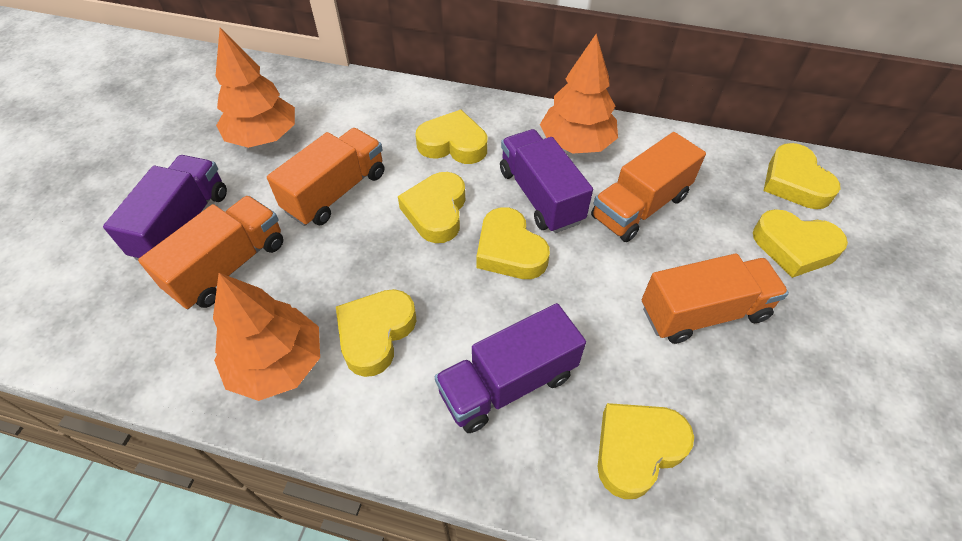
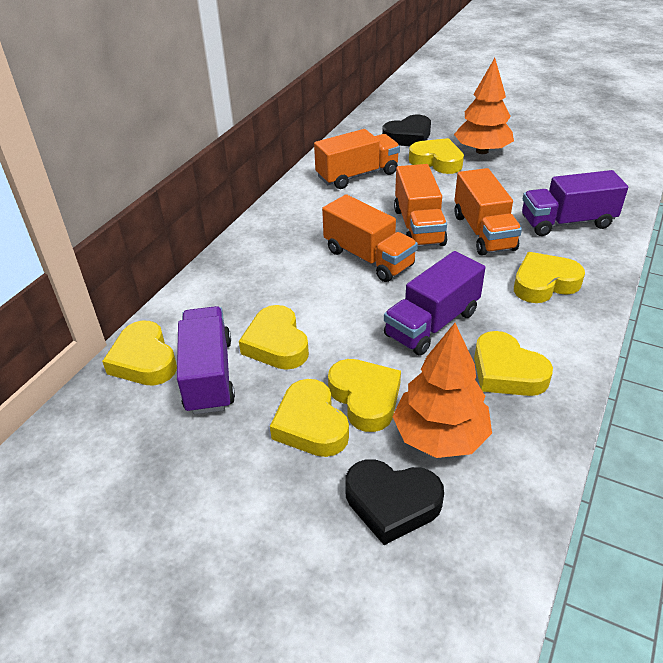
black heart: none = 0 -> [345,459,444,545] [382,115,431,146] = 2
orange tree: [213,273,320,401] [216,28,295,148] [540,34,618,153] = 3 -> [392,323,492,458] [454,58,514,154] = 2

